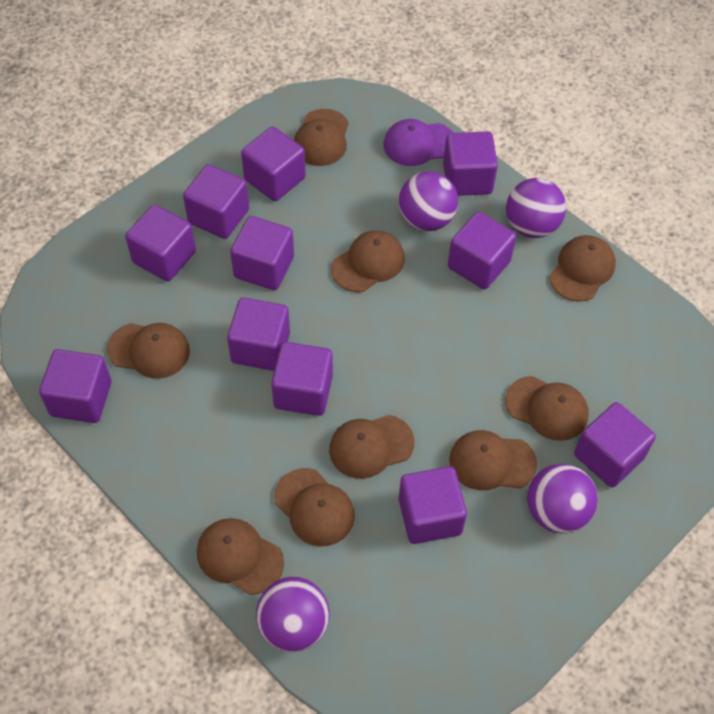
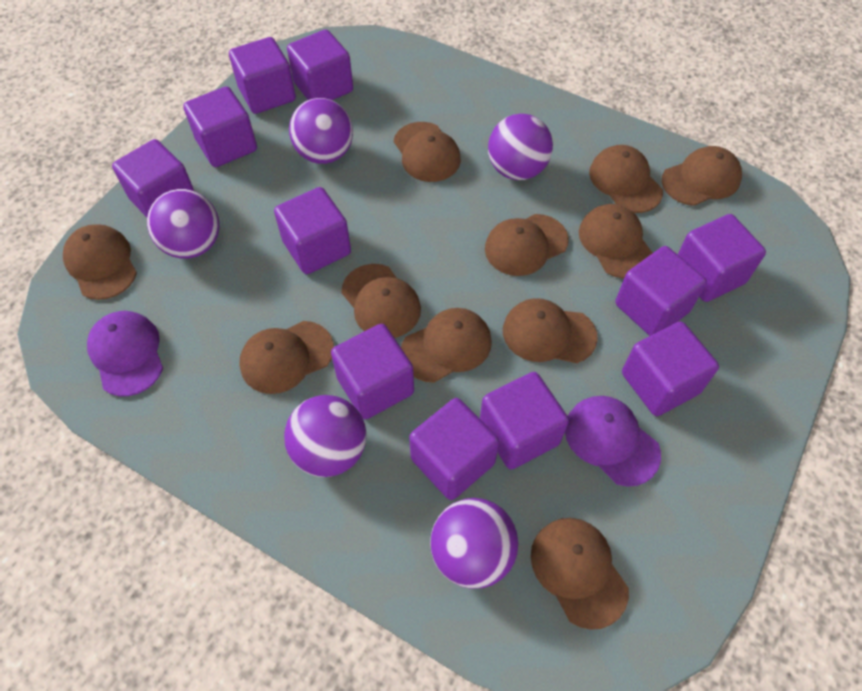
brown cap: [107,323,190,379] [197,518,284,595] [274,468,355,547] [294,109,349,166] [329,415,415,479] [331,231,405,292] [449,430,537,491] [505,376,589,441] [549,235,616,302] = 9 -> [63,224,137,300] [240,321,334,394] [342,264,421,338] [394,122,461,182] [401,308,492,383] [485,214,569,276] [503,298,598,363] [531,518,629,630] [579,204,652,278] [589,145,663,213] [662,146,742,206] = 11
purple ball: [256,577,330,652] [399,171,458,231] [506,178,566,238] [527,464,598,534] = 4 -> [147,189,220,258] [284,395,366,477] [289,98,353,164] [430,498,518,589] [488,113,553,180] = 5
purple cap: [383,119,453,166] = 1 -> [87,311,163,396] [565,396,661,486] = 2

